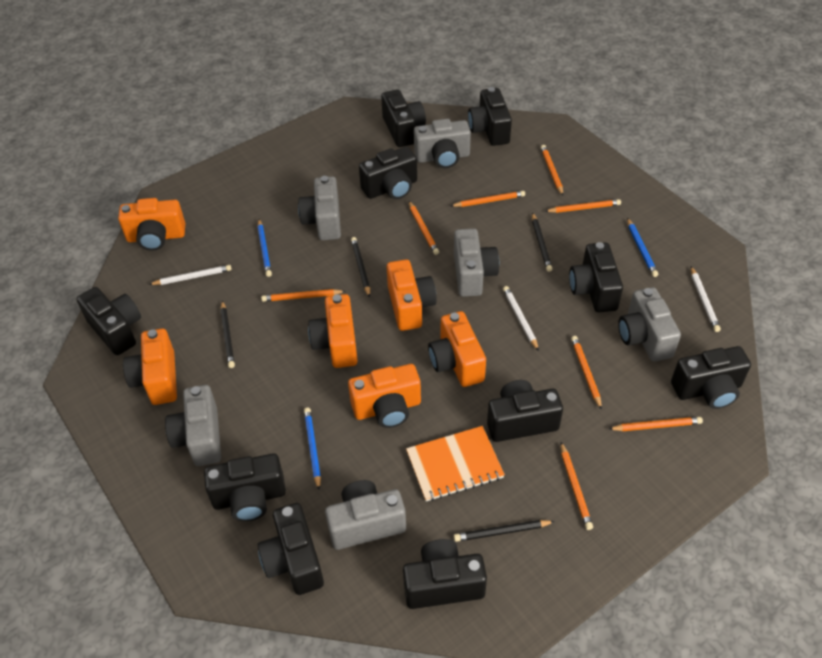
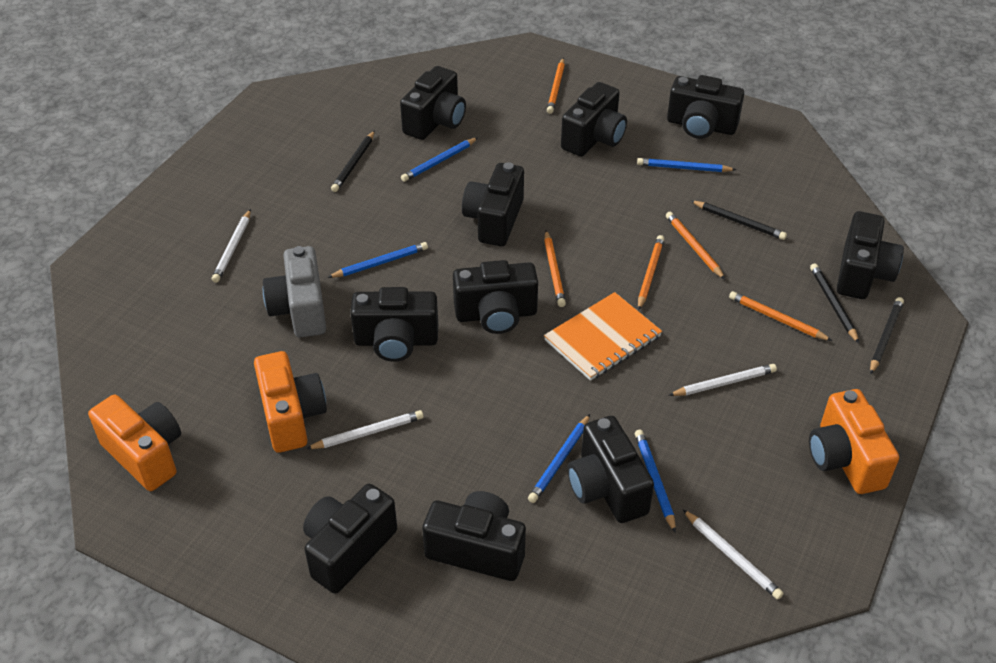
blue pencil: [258,219,272,277] [304,408,321,490] [627,218,658,277] = 3 -> [327,242,428,278] [401,138,478,182] [528,414,590,503] [635,430,676,533] [637,158,736,172] = 5
grey camera: [165,385,221,466] [298,176,341,240] [325,480,406,550] [414,119,471,168] [454,228,499,297] [618,287,681,362] = 6 -> [263,246,326,337] = 1
orange camera: [118,198,185,251] [123,328,177,405] [308,294,358,368] [348,364,421,428] [387,259,437,331] [428,311,486,387] = 6 -> [88,395,181,491] [254,351,327,453] [809,389,899,494] = 3
orange pencil: [261,289,346,302] [409,201,439,255] [451,191,525,207] [541,145,563,196] [545,199,621,213] [561,442,593,530] [571,336,602,410] [609,417,703,431] = 8 -> [544,231,566,307] [547,58,565,114] [638,235,665,310] [666,212,725,279] [729,291,832,341] = 5
white pencil: [149,265,232,285] [503,286,539,351] [691,266,721,332] = 3 -> [212,209,251,283] [306,410,423,449] [668,364,777,396] [682,509,784,600] = 4

